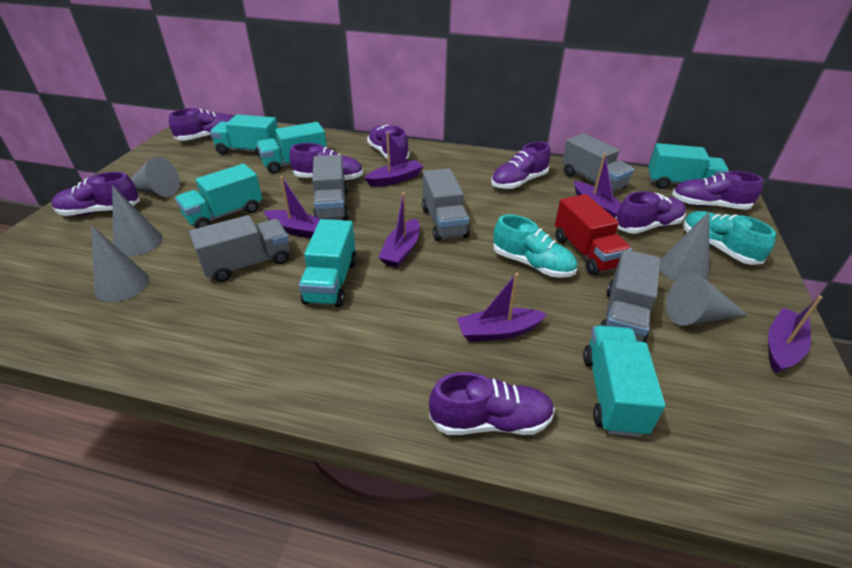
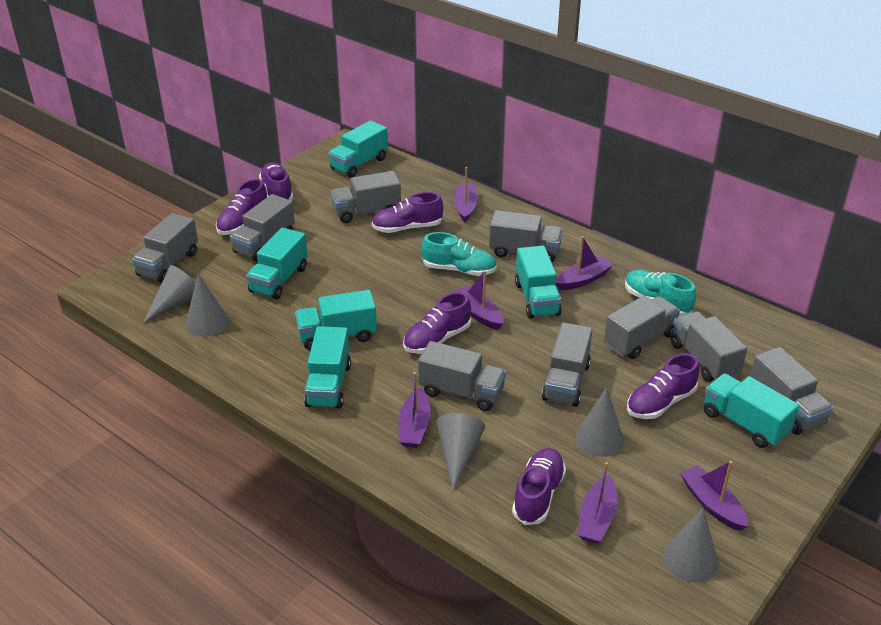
grey truck: [189,215,290,282] [312,155,349,221] [422,168,470,241] [562,134,634,192] [600,249,660,343] = 5 -> [132,213,198,283] [230,194,295,261] [331,171,401,223] [418,341,506,411] [489,210,563,262] [542,322,592,407] [604,296,680,359] [671,311,747,382] [750,347,833,435] = 9
purple shoe: [52,172,140,216] [169,108,233,141] [290,143,363,181] [367,125,409,159] [429,372,555,435] [491,142,551,189] [615,191,686,234] [672,171,763,210] = 8 -> [216,179,267,235] [259,162,293,201] [372,192,443,233] [403,292,471,354] [512,448,566,525] [627,353,700,419] = 6
red truck: [555,194,632,275] = 1 -> none = 0

